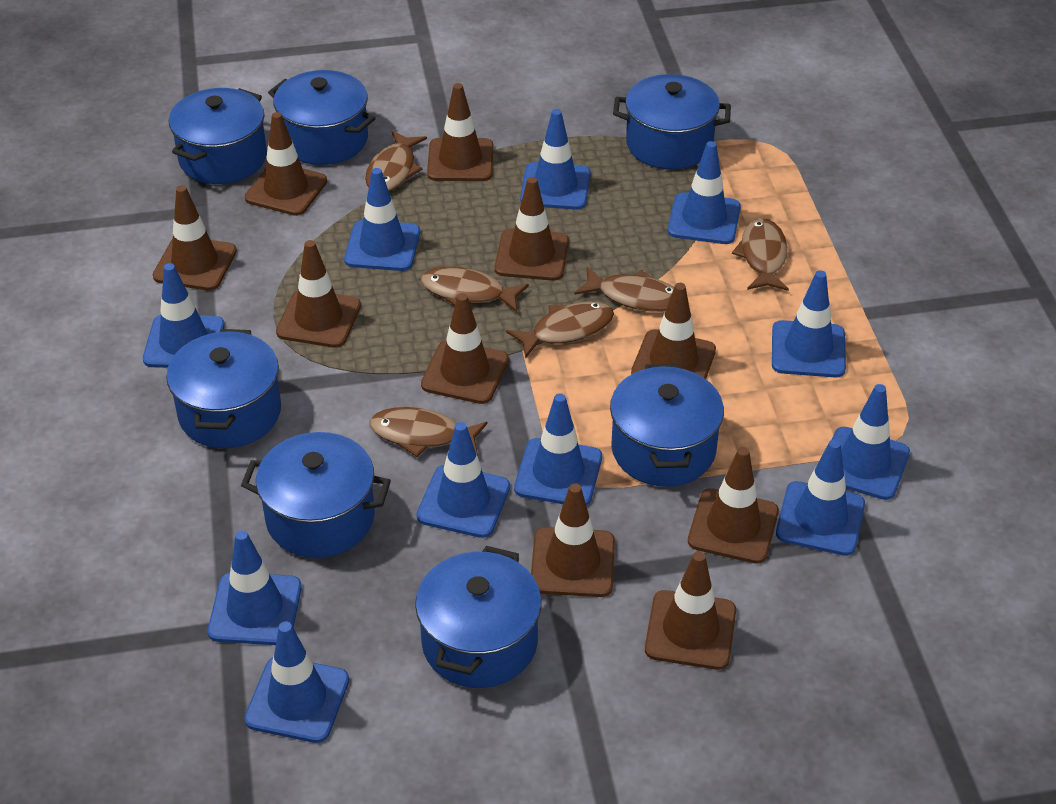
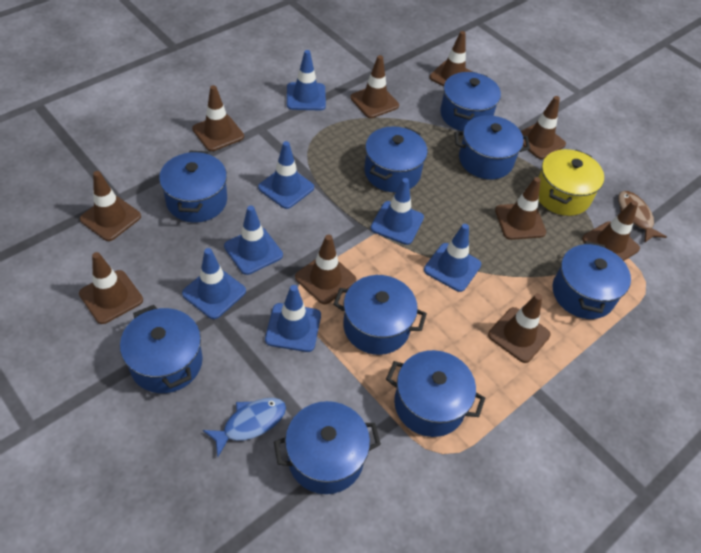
blue fish: none = 0 -> [203,398,286,456] = 1
blue pot: [166,329,281,448] [169,88,267,184] [241,432,391,558] [268,70,375,165] [415,546,541,688] [610,364,724,487] [613,74,731,169] = 7 -> [120,305,203,393] [159,151,227,223] [274,401,381,494] [333,275,427,355] [364,126,428,193] [386,350,485,437] [440,72,501,131] [454,115,530,180] [553,241,631,319] = 9
blue traffic cone: [143,263,225,368] [208,530,302,645] [244,621,349,743] [344,168,420,271] [416,422,510,538] [514,393,602,506] [520,109,590,210] [668,141,741,244] [772,270,846,378] [776,439,865,556] [832,384,910,500] = 11 -> [182,248,246,319] [224,205,283,275] [258,141,314,209] [265,285,321,352] [287,50,326,110] [371,178,424,245] [424,224,481,292] = 7
brown fish: [365,130,427,191] [370,407,487,457] [421,267,529,312] [506,302,614,359] [574,267,674,312] [732,218,789,291] = 6 -> [618,191,667,243] = 1
yellow pot: none = 0 -> [538,149,604,216] = 1

